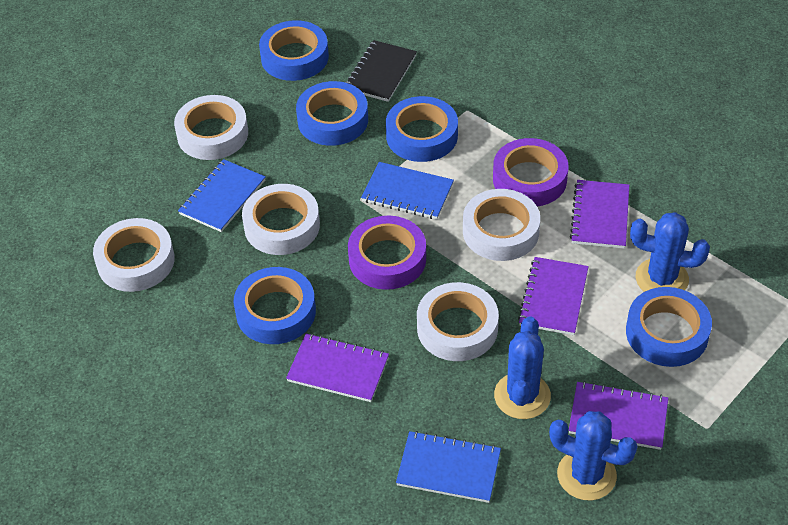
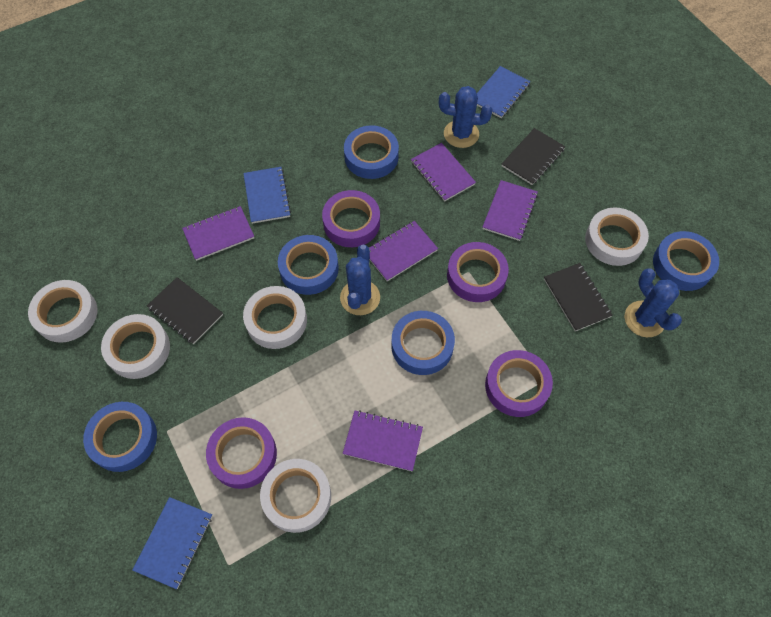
black notebook: [345,40,417,102] = 1 -> [147,277,223,344] [502,128,565,185] [544,263,613,331] = 3
purple notebook: [286,333,389,402] [518,257,589,335] [569,381,668,450] [570,180,629,249] = 4 -> [182,206,254,261] [343,410,423,471] [369,221,438,281] [411,143,476,202] [483,180,538,241] = 5
purple tape: [348,216,426,290] [493,138,568,206] = 2 -> [206,417,277,489] [322,190,380,247] [447,242,509,302] [485,350,553,417] = 4

